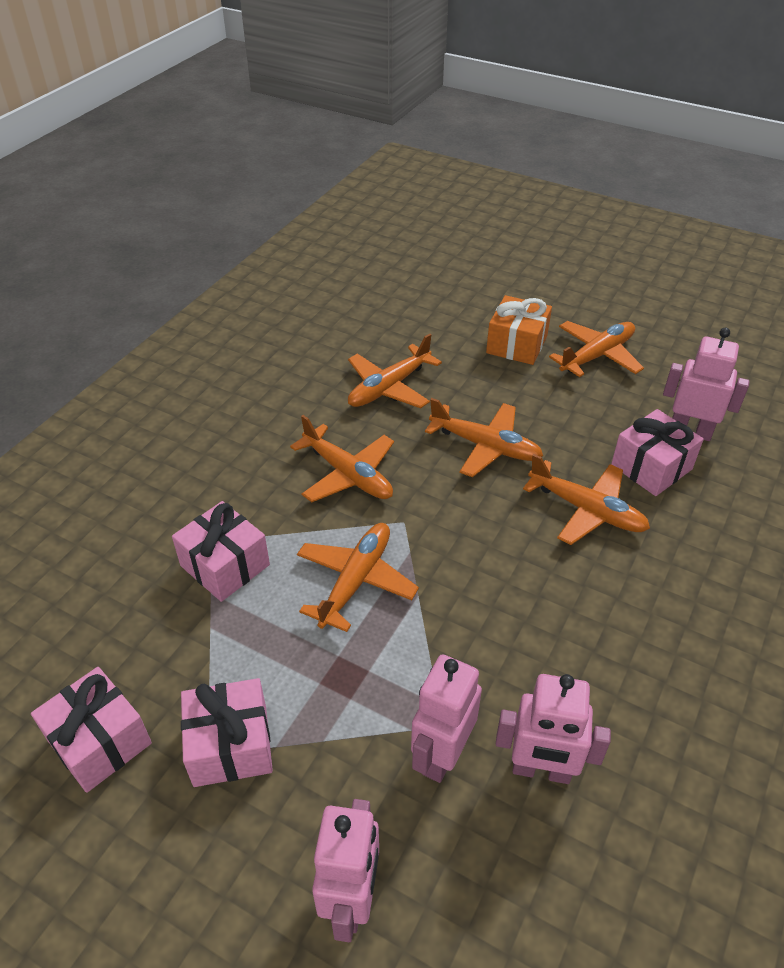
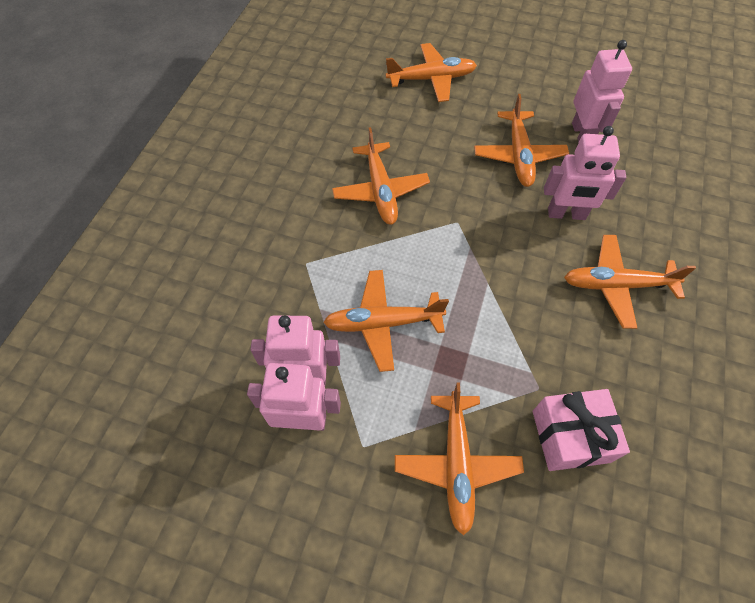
orange gift: [486,295,552,365] = 1 -> none = 0
pink gift: [31,667,152,793] [172,501,270,602] [181,678,273,787] [611,409,704,496] = 4 -> [533,389,630,471] = 1

